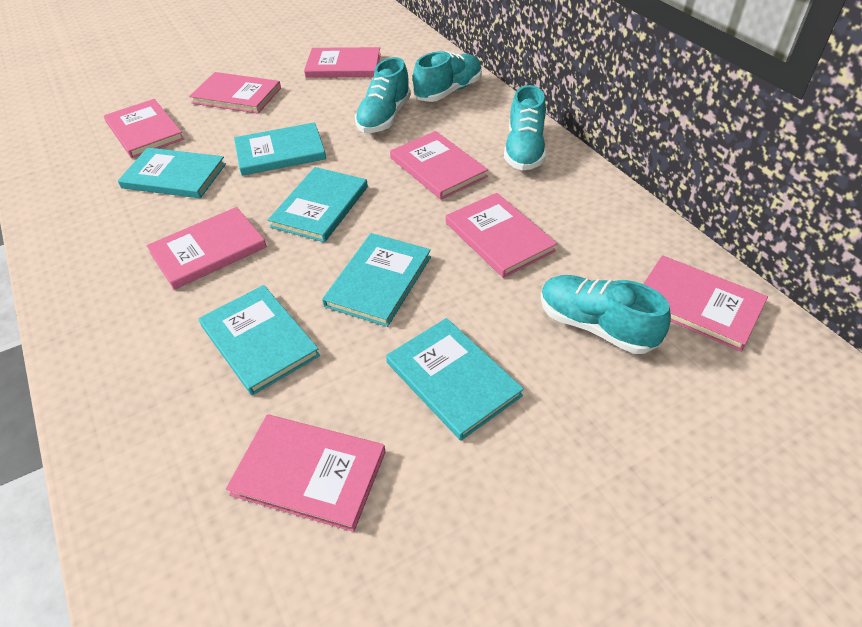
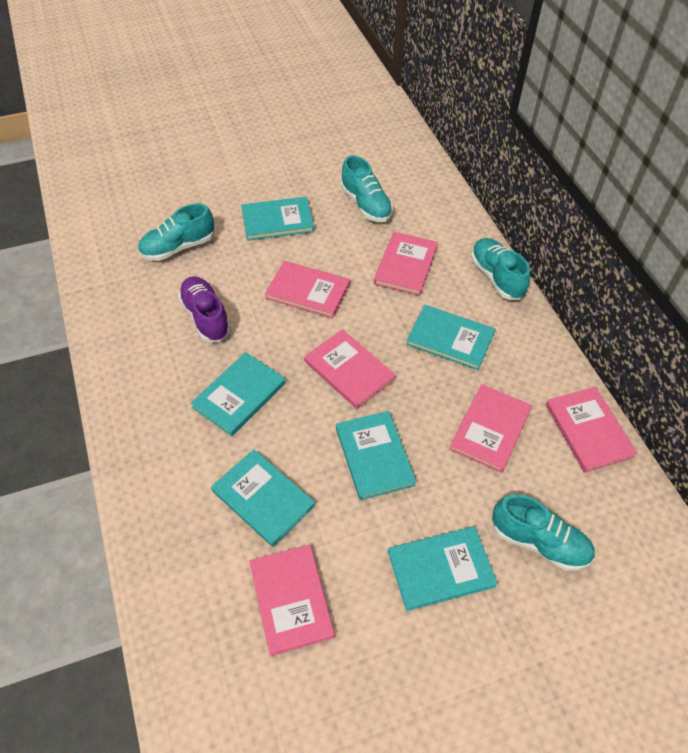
pink book: [104,99,184,158] [146,207,267,290] [189,72,281,114] [226,414,386,532] [304,47,381,78] [390,131,488,200] [446,193,557,278] [643,255,768,352] = 8 -> [249,544,335,656] [265,261,350,319] [304,329,396,409] [374,232,438,296] [449,384,532,473] [546,387,637,473] = 6
purple shoe: none = 0 -> [178,276,231,342] = 1

